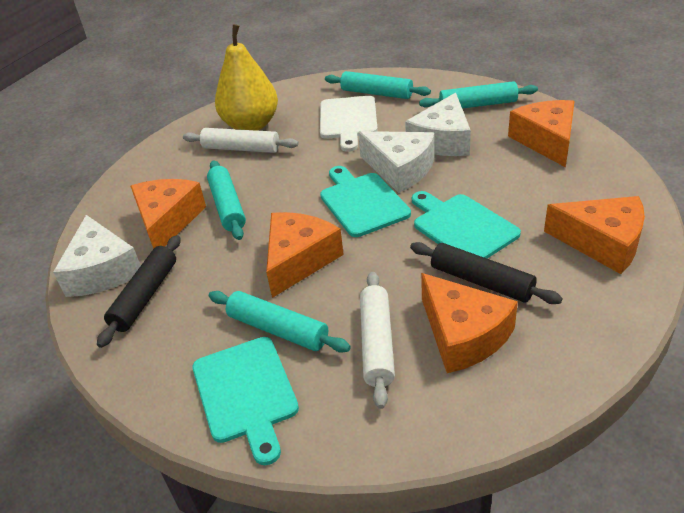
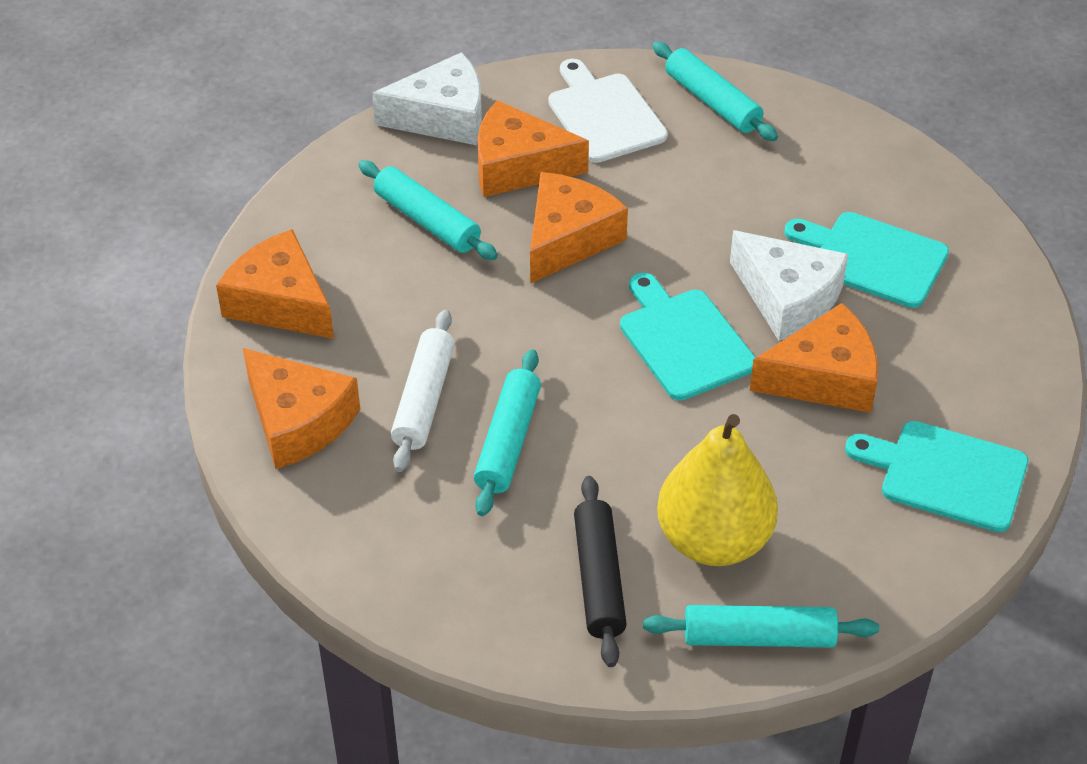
black rolling pin: [97,235,180,348] [410,242,563,304] = 2 -> [574,476,627,667] = 1
white cheese: [53,215,141,297] [358,131,434,193] [405,93,471,156] = 3 -> [372,52,482,145] [730,230,848,341] = 2
white rolling pin: [183,128,299,153] [360,272,395,409] = 2 -> [391,310,455,472] = 1

